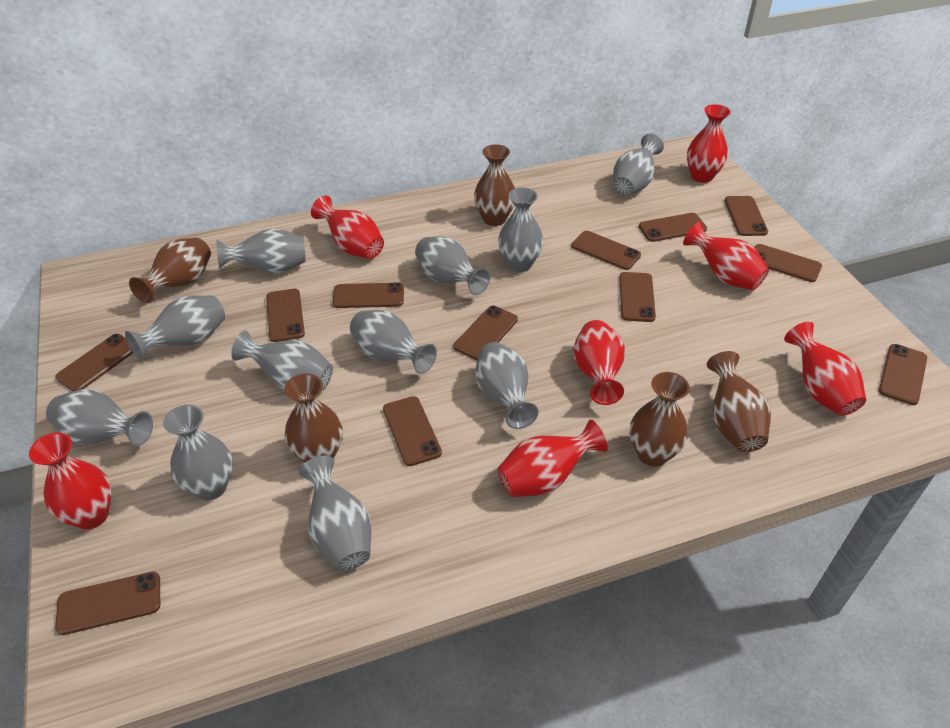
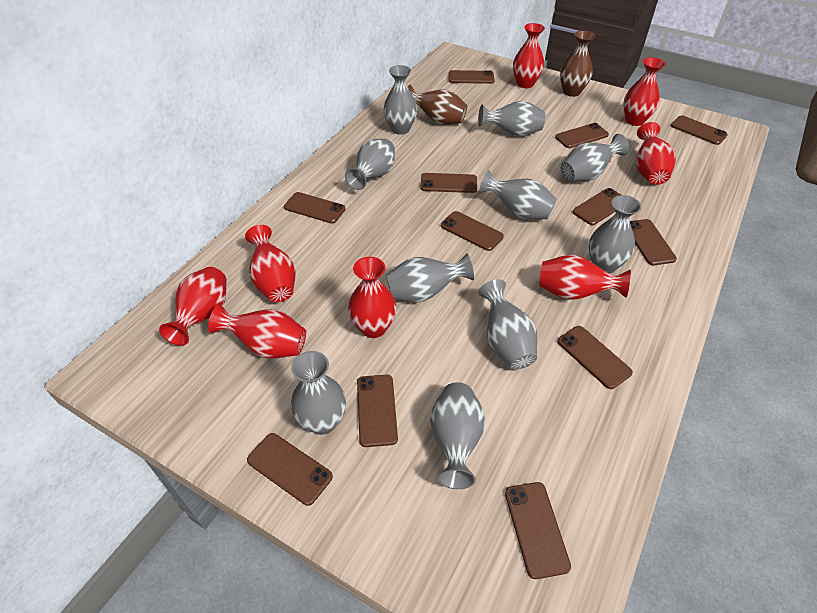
brown vase: [129,238,211,303] [284,373,343,463] [474,144,515,226] [630,372,690,467] [707,351,771,452] = 5 -> [408,85,467,125] [560,31,595,97] = 2
grey vase: [46,389,153,446] [125,295,225,360] [163,405,233,501] [216,228,306,274] [231,330,333,391] [299,456,371,571] [350,310,437,374] [415,236,491,295] [475,342,539,429] [498,187,543,272] [613,134,664,196] = 11 -> [291,351,346,435] [345,138,395,190] [383,65,418,135] [386,253,474,302] [430,382,486,489] [478,101,545,137] [478,279,537,369] [479,170,557,219] [561,134,629,181] [589,195,642,273] = 10
red vase: [29,433,112,529] [311,195,384,259] [497,420,608,497] [573,320,625,405] [683,222,769,290] [687,104,731,183] [784,322,866,416] = 7 -> [159,267,226,346] [208,304,306,359] [245,225,296,302] [348,257,396,338] [513,23,545,88] [539,255,631,300] [623,57,666,126] [636,122,676,185] = 8

